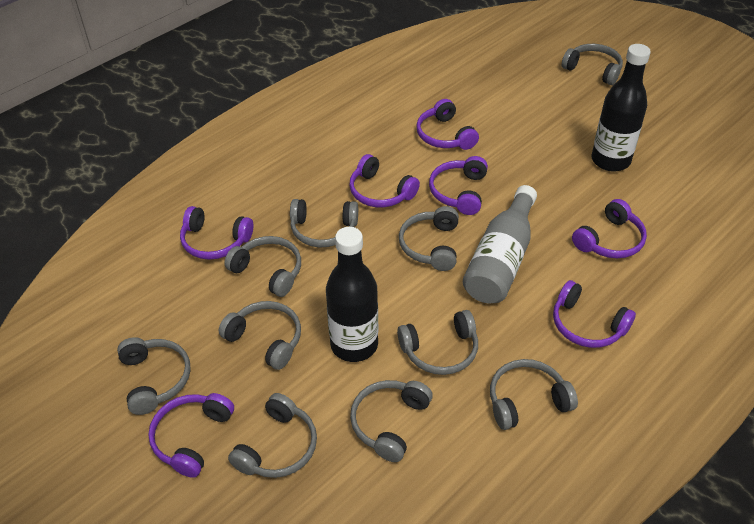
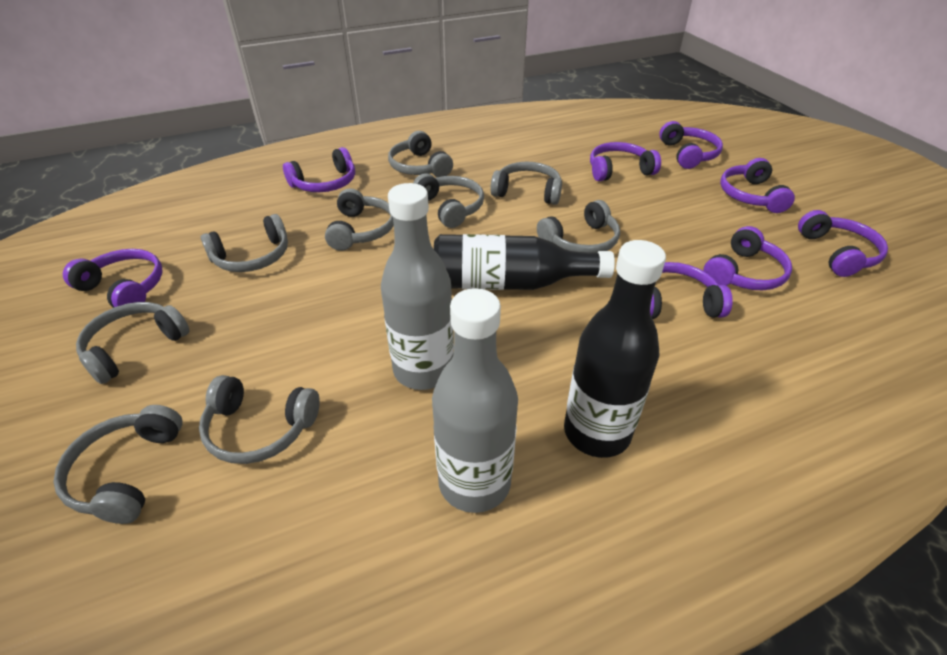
grey bottle: [463,185,537,303] = 1 -> [381,183,454,390] [432,288,518,513] = 2
grey headphones: [117,337,191,415] [219,301,301,370] [224,236,301,297] [228,393,317,478] [290,199,358,247] [350,380,433,462] [397,310,478,375] [399,206,459,271] [490,359,578,430] [562,44,623,85] = 10 -> [53,405,183,524] [76,302,190,384] [199,375,320,464] [201,214,288,272] [325,188,394,251] [388,131,453,177] [413,173,484,228] [490,162,562,205] [537,200,620,253] = 9
purple headphones: [148,393,234,478] [180,206,253,260] [350,154,420,207] [416,99,479,150] [429,156,488,215] [553,280,636,348] [572,199,647,258] = 7 -> [63,249,163,308] [283,147,355,192] [590,142,661,182] [650,262,733,319] [659,121,723,169] [703,226,792,290] [720,158,795,213] [798,210,888,277] = 8

